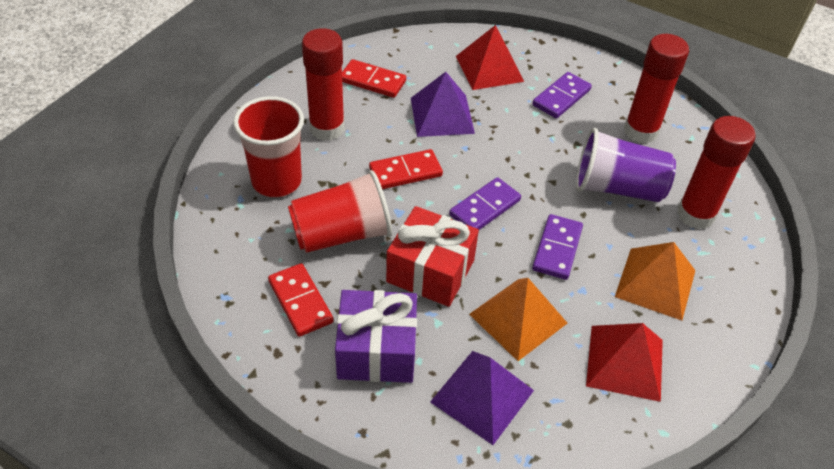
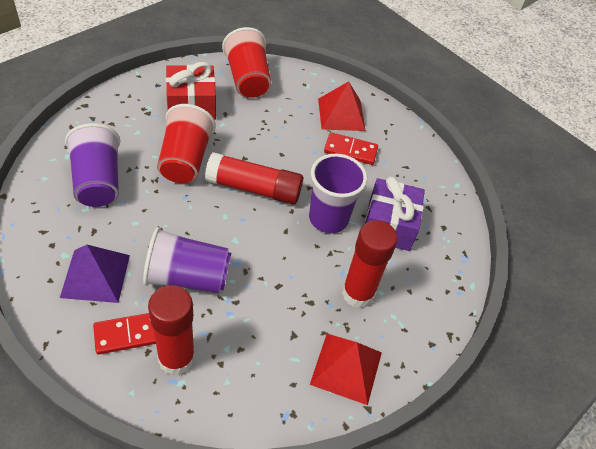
orange pyramid: [469,278,567,361] [615,242,696,320] = 2 -> none = 0
purple cup: [576,128,676,202] = 1 -> [65,123,120,207] [143,227,231,293] [309,154,367,234] = 3
purple domino: [449,177,521,230] [532,72,592,118] [532,214,583,280] = 3 -> none = 0
purple pyramid: [411,72,475,137] [430,351,534,445] = 2 -> [60,245,130,303] = 1
red domino: [268,263,334,337] [342,59,406,98] [369,149,443,189] = 3 -> [93,313,156,354] [324,132,378,165] = 2

